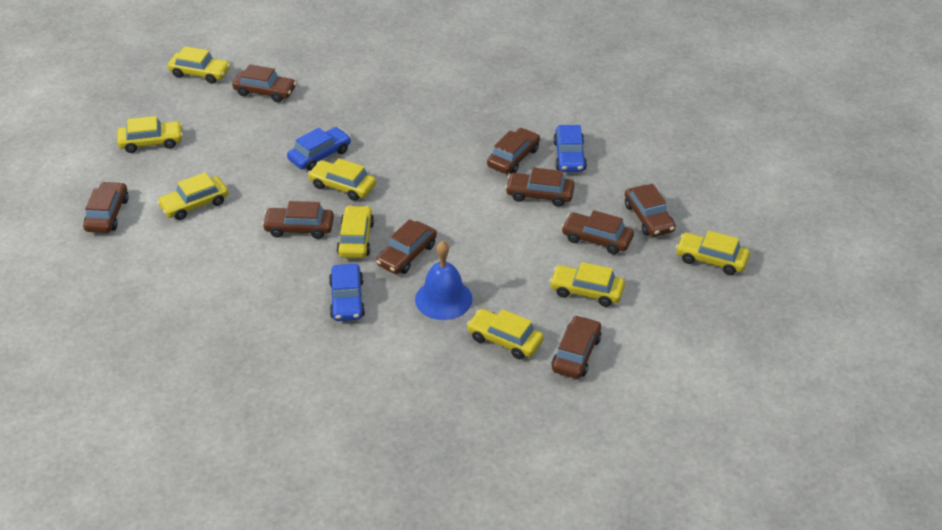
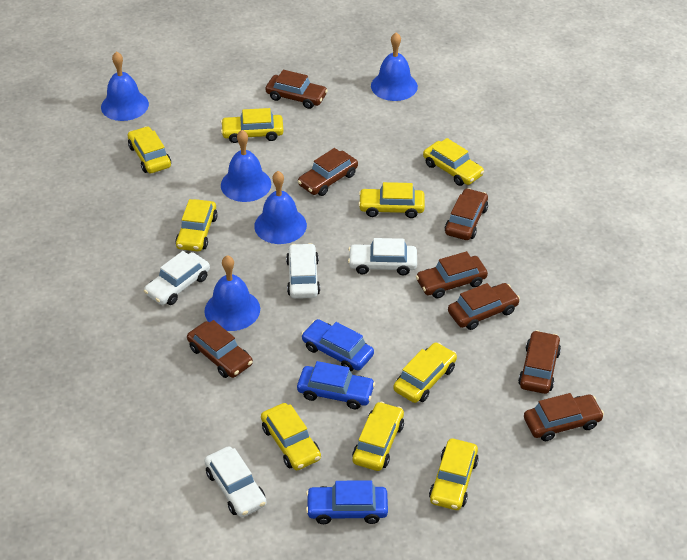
blue bell: [415,241,473,320] = 1 -> [101,51,149,121] [204,255,260,331] [221,130,271,202] [254,171,307,244] [371,32,418,101] = 5
brown car: [83,182,129,233] [232,64,296,102] [262,201,334,239] [376,219,437,274] [487,128,540,174] [505,168,575,207] [552,315,601,379] [561,210,634,255] [625,184,676,237] = 9 -> [187,320,253,378] [265,70,328,109] [298,148,358,196] [416,251,488,298] [445,188,488,240] [448,283,520,330] [518,330,561,394] [524,393,604,441] = 8
white car: none = 0 -> [144,251,210,305] [204,446,267,517] [286,243,320,298] [348,238,417,275] = 4
yellow car: [117,116,183,153] [157,172,228,220] [168,46,231,84] [308,158,376,201] [337,205,374,258] [467,309,544,359] [549,262,625,307] [676,230,750,275] = 8 -> [128,126,171,173] [176,199,217,252] [221,108,284,143] [261,403,321,470] [352,402,404,471] [358,182,425,218] [393,342,457,403] [423,138,484,186] [429,439,479,510] = 9

